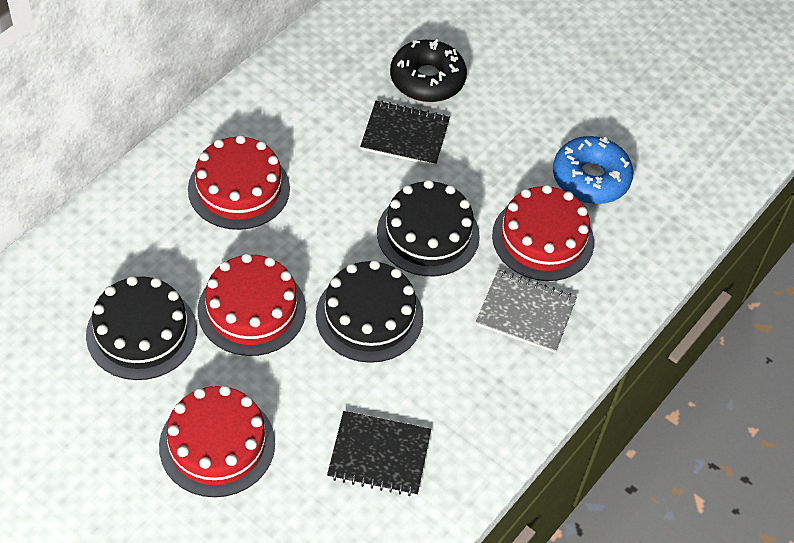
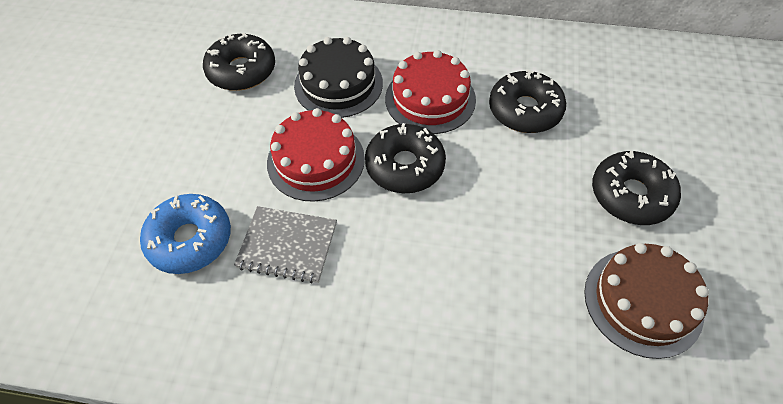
black cake: [86,276,197,380] [316,260,423,363] [377,180,480,276] = 3 -> [294,37,383,118] = 1
black donut: [390,39,467,102] = 1 -> [203,33,275,91] [365,123,446,193] [489,69,566,133] [592,151,681,225] = 4
black notebook: [327,411,431,496] [360,100,450,166] = 2 -> none = 0
brown cake: none = 0 -> [584,243,709,359] = 1
red cake: [159,385,275,497] [188,135,290,230] [198,253,306,356] [492,185,594,281] = 4 -> [267,108,365,202] [385,50,476,134] = 2

